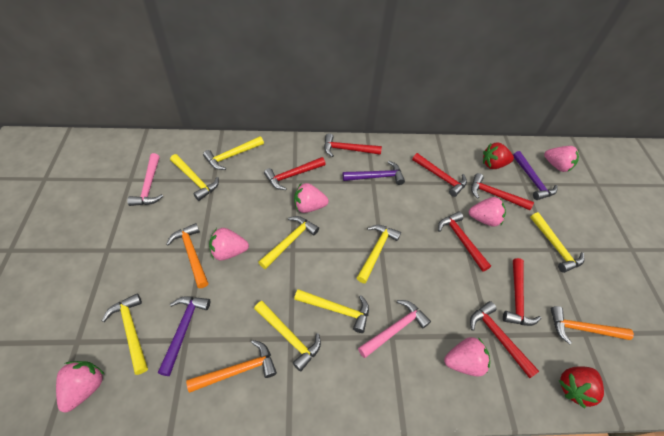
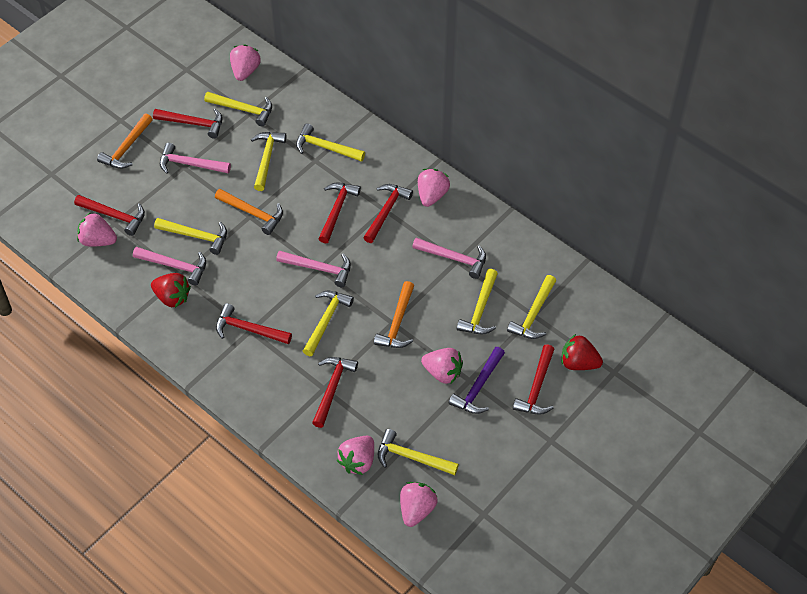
pink hammer: [127,153,163,206] [358,300,431,358] = 2 -> [133,247,206,286] [160,143,231,174] [276,250,351,287] [413,238,486,279] = 4
purple hammer: [158,296,210,376] [343,161,405,185] [513,151,557,200] = 3 -> [449,347,505,414] = 1

